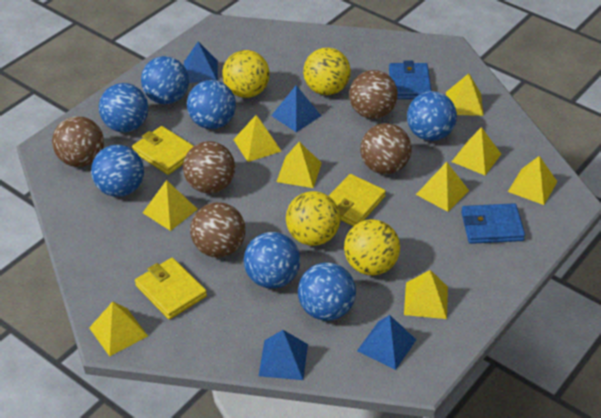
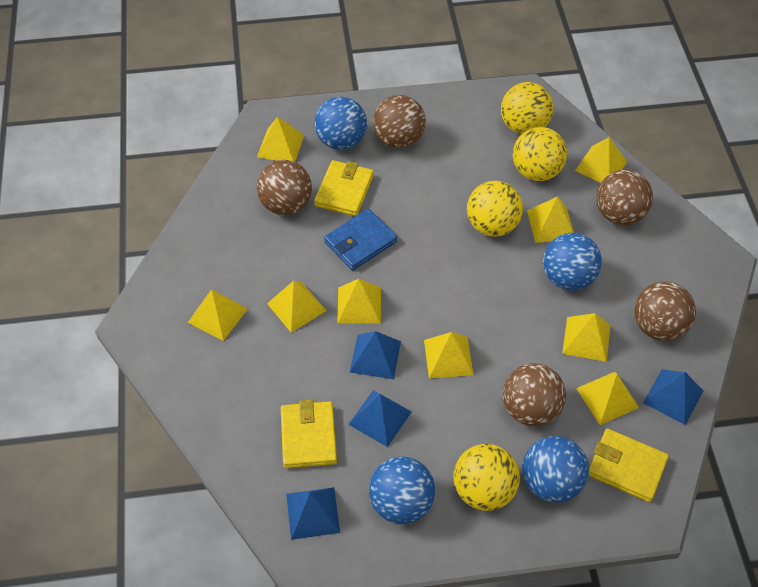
blue ball: [91,145,144,197] [99,83,148,132] [141,56,189,104] [187,80,236,129] [244,232,300,289] [298,262,356,321] [407,91,457,141] = 7 -> [315,97,367,150] [369,456,435,524] [522,436,589,502] [543,233,602,291] = 4
blue wallet: [389,61,431,99] [461,203,525,244] = 2 -> [324,209,397,271] = 1

